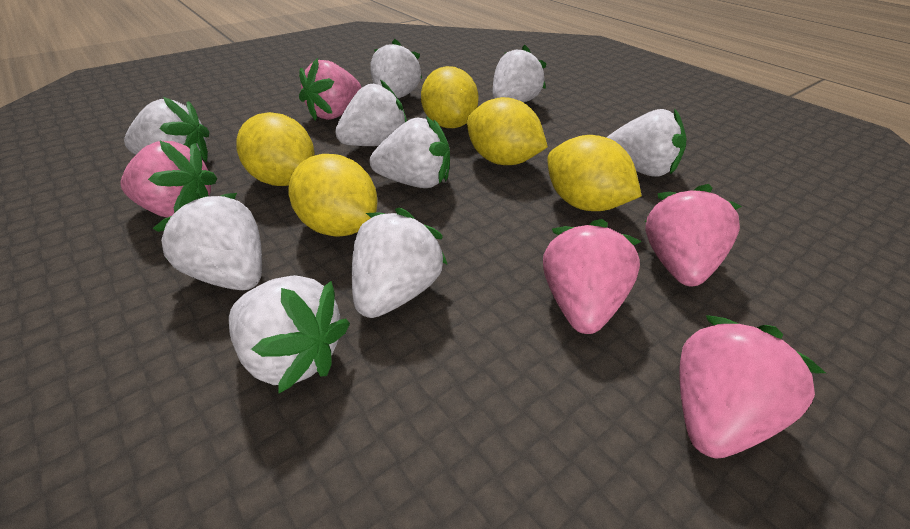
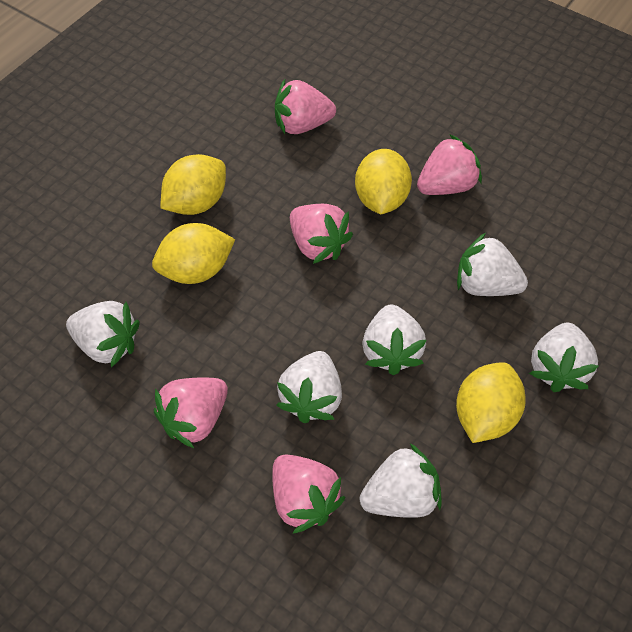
white strawberry: [124,97,209,162] [153,192,262,290] [229,275,350,394] [335,80,407,146] [352,208,448,318] [370,39,422,98] [370,116,450,188] [493,45,547,102] [607,108,687,177] = 9 -> [66,301,140,367] [276,351,342,423] [360,443,442,518] [362,304,426,375] [457,233,528,296] [529,322,598,392] = 6
yellow lemon: [236,112,315,186] [288,154,377,237] [421,66,479,128] [467,97,548,165] [547,135,642,211] = 5 -> [152,223,235,284] [160,154,226,215] [355,149,412,214] [456,362,526,443] = 4

